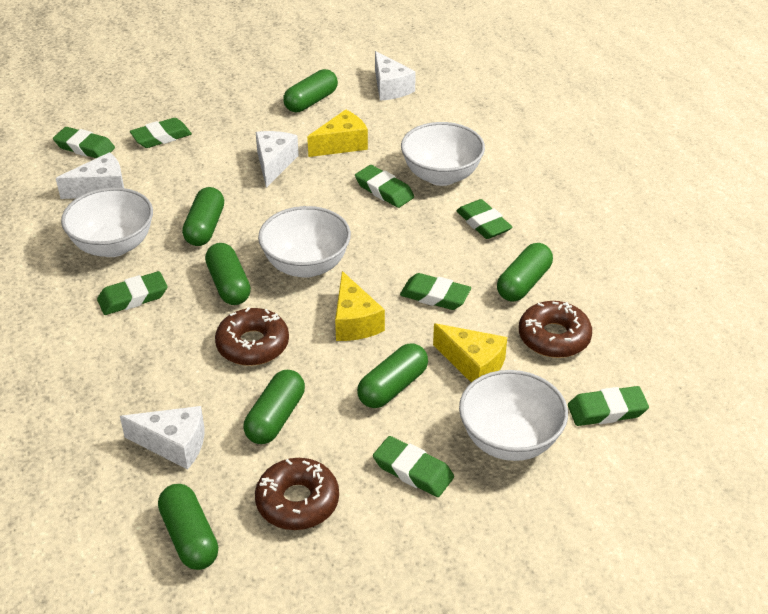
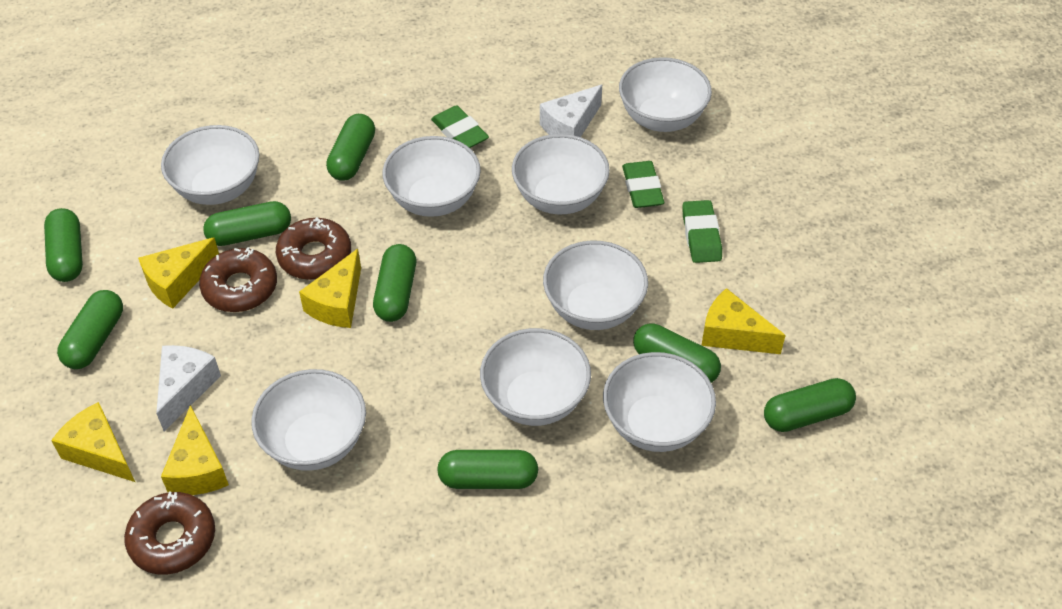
green capsule: [158,484,218,570] [182,187,224,246] [205,243,251,305] [244,370,305,444] [283,69,338,112] [357,343,428,408] [497,243,553,302] = 7 -> [44,208,83,282] [57,290,123,369] [203,201,291,246] [326,114,375,181] [373,244,416,322] [437,450,538,489] [633,323,721,383] [764,378,856,432] = 8
green eraser: [53,127,115,158] [97,271,168,315] [130,118,192,148] [355,165,414,208] [373,436,454,497] [400,273,471,310] [456,199,512,239] [568,386,649,426] = 8 -> [431,105,489,148] [622,161,664,208] [682,200,722,263] = 3
white bowl: [61,187,153,257] [258,206,351,278] [401,122,485,186] [459,370,568,461] = 4 -> [161,125,260,205] [251,369,366,471] [382,136,481,217] [480,328,591,426] [512,134,610,214] [543,240,648,330] [603,352,716,452] [619,57,712,132] = 8
white cheese: [56,152,124,199] [120,406,204,469] [256,131,299,188] [375,51,416,101] = 4 -> [156,345,221,431] [540,85,602,137] = 2
yellow cheese: [307,110,368,157] [335,271,385,341] [433,323,507,383] = 3 -> [51,402,135,482] [138,238,219,309] [161,405,229,495] [299,249,361,328] [701,288,786,354] = 5

